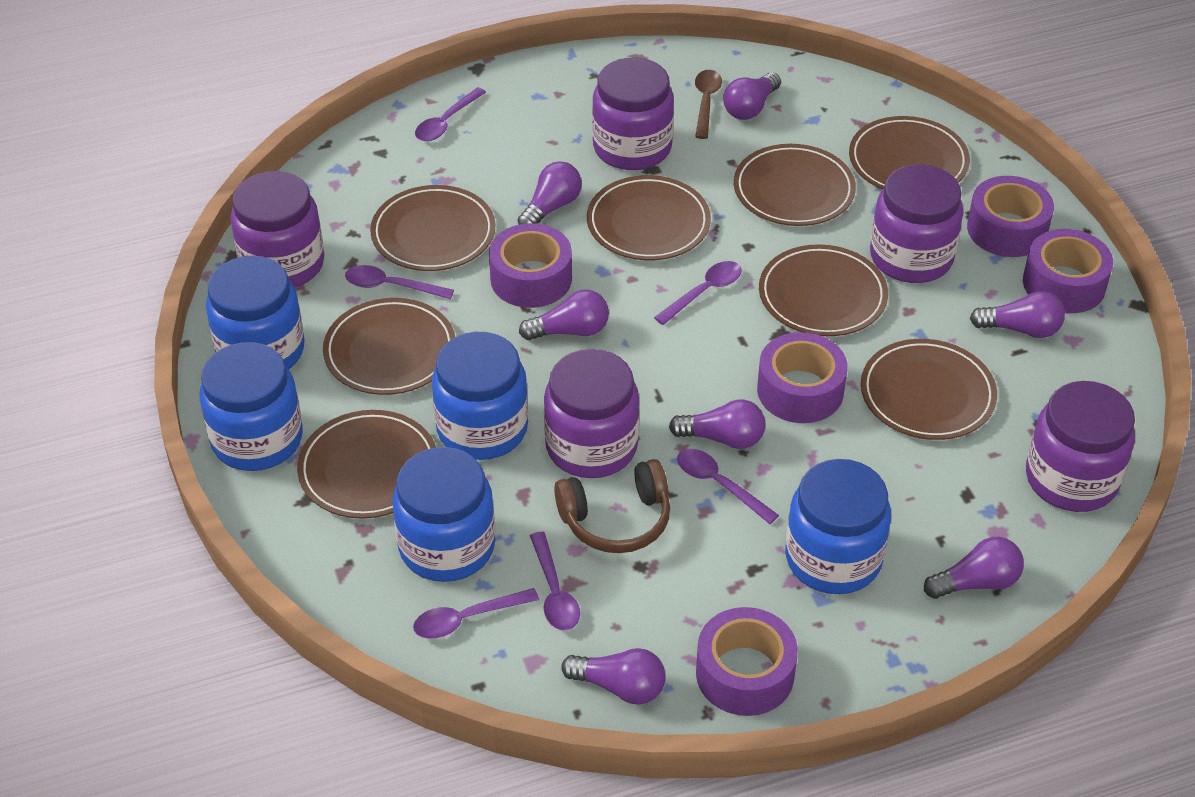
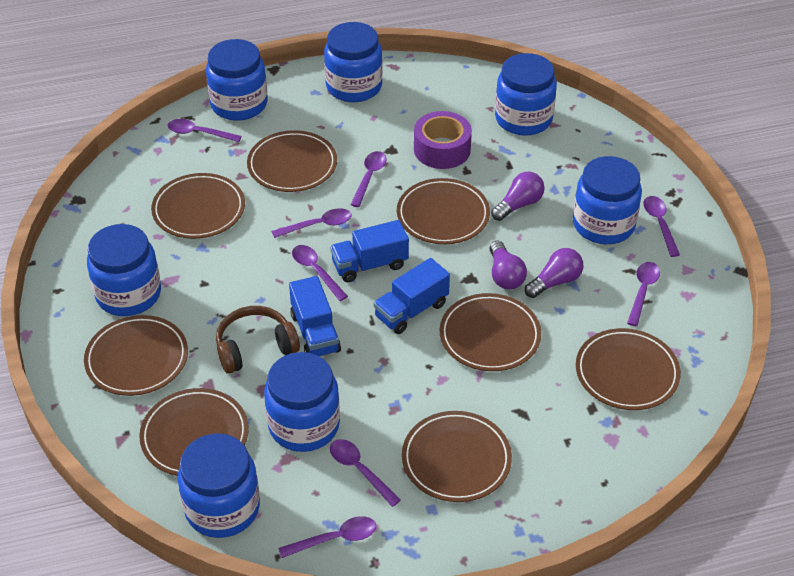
blue jar: [200,342,303,471] [206,256,304,370] [393,447,495,582] [432,332,528,460] [786,459,891,594] = 5 -> [87,224,161,316] [178,434,260,538] [206,39,268,121] [264,352,340,452] [324,22,383,102] [495,53,557,136] [573,156,642,244] = 7
blue truck: none = 0 -> [289,276,341,356] [330,220,409,282] [374,258,450,334] = 3
brown spoon: [695,70,722,139] = 1 -> none = 0
purple jar: [231,171,324,288] [544,349,640,478] [592,58,674,170] [870,164,963,283] [1026,381,1135,512] = 5 -> none = 0
purple light bulb: [518,161,582,225] [519,289,609,340] [561,648,666,705] [669,400,765,449] [723,72,781,120] [924,537,1024,599] [970,291,1065,338] = 7 -> [489,241,527,289] [491,172,545,221] [525,248,583,298] = 3
purple spoon: [345,265,454,299] [413,588,539,639] [415,87,486,141] [530,532,580,630] [654,261,742,325] [677,449,779,524] = 6 -> [167,119,242,142] [272,208,352,238] [279,516,376,558] [292,245,348,301] [330,439,401,507] [350,151,387,207] [627,262,660,326] [643,196,680,257] = 8
purple tape: [489,223,572,308] [696,607,798,716] [757,332,847,423] [967,176,1054,257] [1023,229,1113,313] = 5 -> [414,111,472,169] = 1

